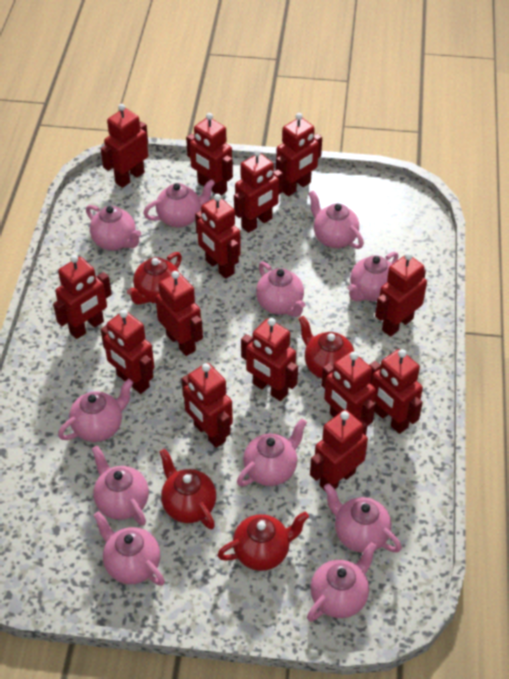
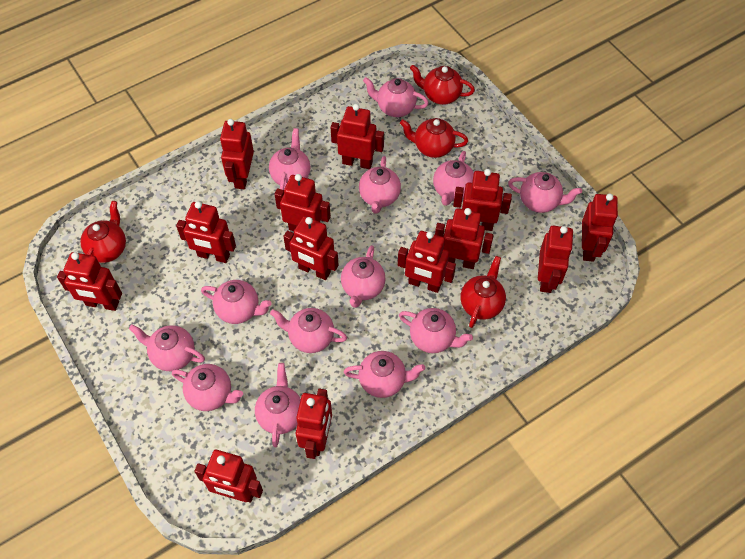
pink teapot: [58,379,133,442] [86,205,141,251] [92,446,149,526] [93,511,165,586] [143,179,215,228] [237,419,307,486] [256,262,305,317] [307,542,377,622] [308,191,364,249] [324,483,402,553] [348,252,399,301] = 11 -> [129,325,205,371] [172,364,243,411] [201,280,272,324] [255,363,301,447] [269,128,310,190] [270,308,347,353] [341,245,386,308] [344,351,425,398] [359,156,401,214] [363,77,428,117] [399,308,473,353] [433,151,474,206] [508,172,582,213] = 13
red robot: [53,255,112,339] [101,104,148,188] [101,310,154,394] [155,271,203,356] [182,363,233,448] [186,113,233,196] [195,194,241,279] [234,149,283,233] [241,318,298,401] [276,113,322,196] [310,410,368,490] [321,351,376,425] [369,349,423,434] [375,252,427,337] = 14 -> [57,252,122,311] [176,201,236,263] [194,450,263,502] [220,119,254,189] [274,174,331,231] [283,216,339,280] [296,389,332,459] [331,104,384,169] [398,231,456,293] [435,208,494,269] [453,169,512,231] [538,226,574,293] [582,194,618,262] = 13

